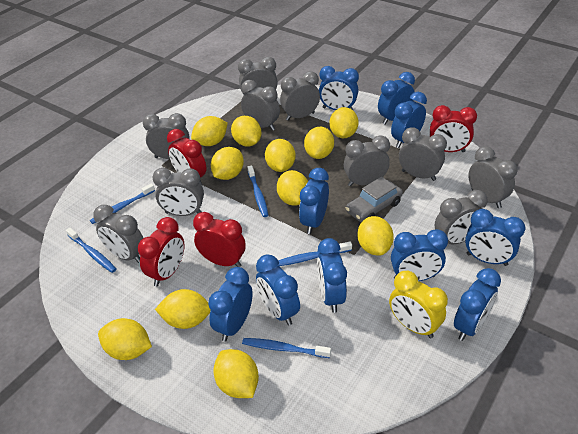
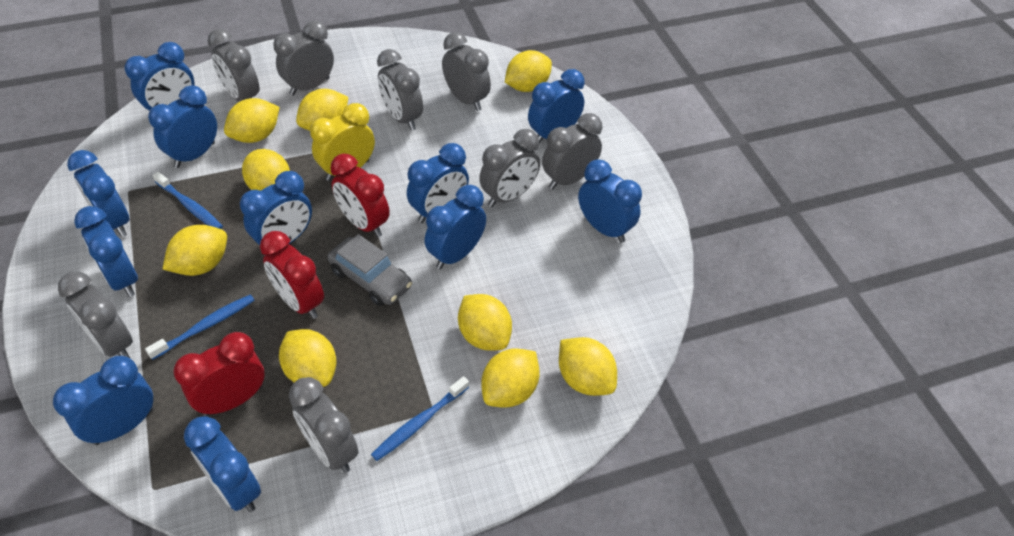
blue clock: [208,267,253,342] [256,254,300,326] [299,168,329,234] [317,238,347,313] [319,66,359,110] [378,72,415,125] [391,92,427,148] [391,229,448,281] [454,268,501,341] [465,209,525,266] = 10 -> [53,356,154,445] [67,150,130,237] [74,206,138,297] [124,42,194,111] [148,85,217,168] [184,416,261,512] [240,171,312,245] [407,143,469,223] [425,185,486,269] [528,69,585,143] [578,159,642,243] = 11
blue toothbrush: [66,228,117,273] [90,183,155,224] [242,338,331,358] [248,166,268,217] [277,241,352,266] = 5 -> [145,294,255,360] [153,172,223,229] [371,376,469,461] = 3
grey clock: [93,205,143,263] [143,113,190,159] [153,168,204,216] [238,57,278,94] [241,80,280,131] [280,71,320,121] [344,135,390,186] [399,127,447,181] [435,190,488,245] [468,146,518,208] = 10 -> [58,272,133,358] [208,29,260,101] [273,21,334,96] [289,377,358,473] [377,49,423,131] [442,32,491,111] [479,129,540,207] [542,113,603,189] = 8
red clock: [138,217,184,286] [167,129,207,185] [193,212,246,267] [430,105,477,152] = 4 -> [173,332,265,416] [260,231,324,319] [330,154,390,237] = 3
yellow lemon: [98,318,152,360] [155,289,210,329] [191,116,228,146] [211,147,244,180] [213,349,259,398] [231,116,262,147] [265,139,295,172] [277,170,308,206] [304,127,334,159] [329,107,359,138] [357,216,394,256] = 11 -> [163,225,227,276] [224,98,280,143] [242,149,290,191] [279,329,337,387] [296,89,348,131] [458,294,512,351] [481,348,540,408] [505,50,552,92] [559,337,617,396] = 9

